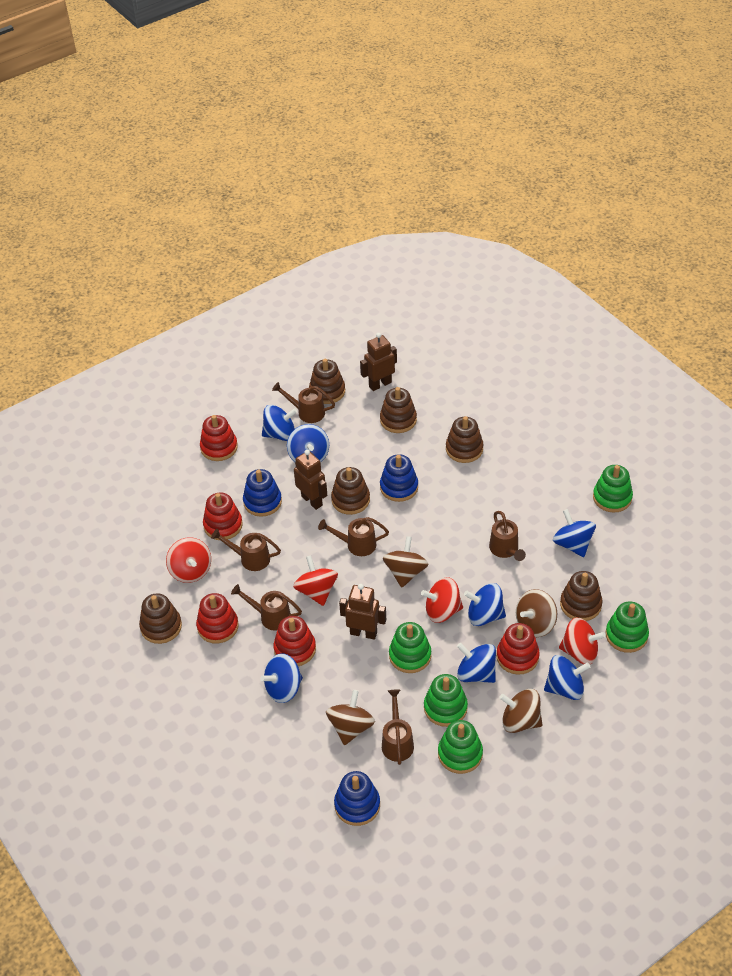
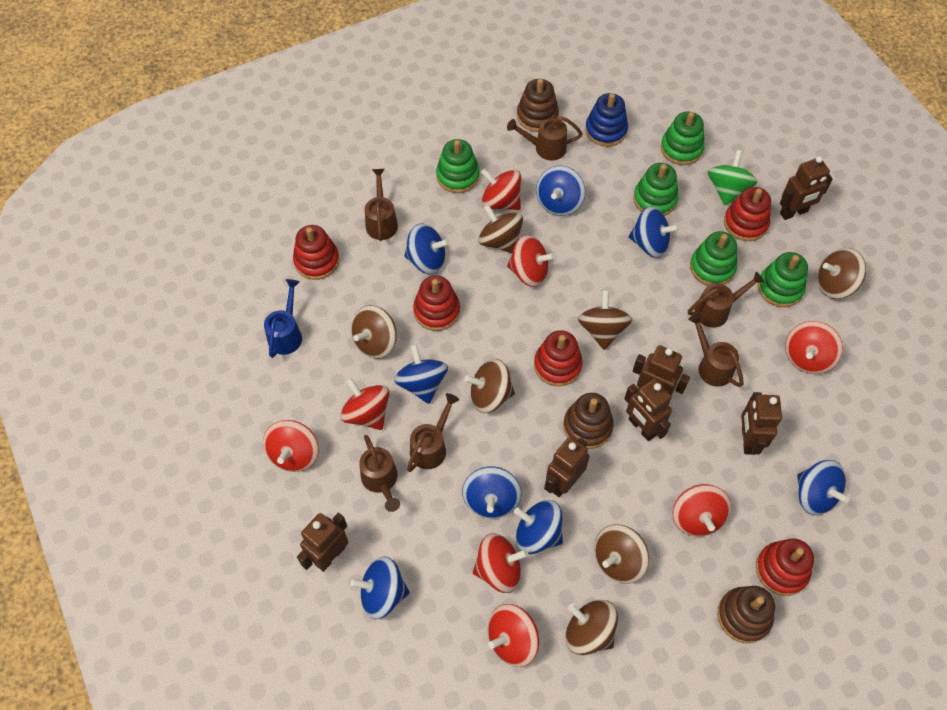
blue spinning top: [260,653,303,703] [262,405,297,441] [287,424,329,462] [457,643,496,683] [464,583,506,626] [544,655,590,700] [553,509,596,557] = 7 -> [350,556,410,619] [394,344,448,404] [404,224,449,274] [462,466,521,519] [514,500,563,554] [536,166,585,216] [629,206,680,258] [797,460,849,515] = 8
blue stacking toy: [243,469,282,517] [334,771,380,826] [380,454,418,502] = 3 -> [585,93,628,147] = 1
blue watering can: none = 0 -> [264,279,302,358] = 1
brown robot: [294,450,327,510] [339,584,386,640] [360,333,397,391] = 3 -> [297,513,348,572] [544,436,590,497] [624,379,672,441] [633,345,690,396] [741,392,782,455] [780,156,833,220] = 6
brown spinning top: [326,690,375,745] [383,536,428,588] [499,689,542,733] [516,589,557,637] = 4 -> [351,305,397,359] [465,359,515,413] [478,204,523,253] [565,600,618,655] [578,290,632,350] [594,524,649,584] [817,248,866,299] = 7
brown stacking toy: [139,593,182,644] [309,359,345,404] [331,467,370,515] [380,387,417,433] [446,416,484,463] [560,571,602,621] = 6 -> [517,79,559,132] [563,393,614,449] [717,586,775,643] = 3
green spinning top: none = 0 -> [708,150,758,205] = 1
red spinning top: [166,537,211,583] [293,556,338,606] [421,577,463,623] [559,618,606,664] = 4 -> [263,420,319,472] [340,377,390,430] [473,533,528,593] [481,169,521,210] [488,604,539,667] [507,235,555,287] [672,484,731,537] [785,321,843,374] = 8

